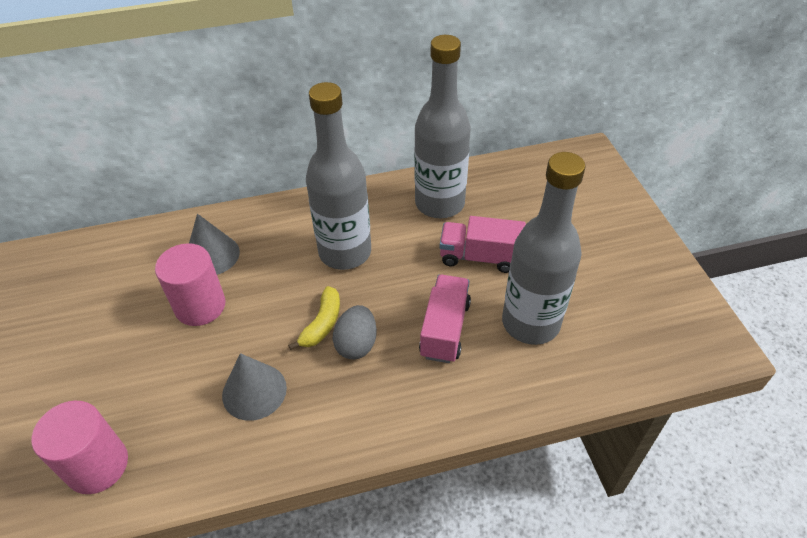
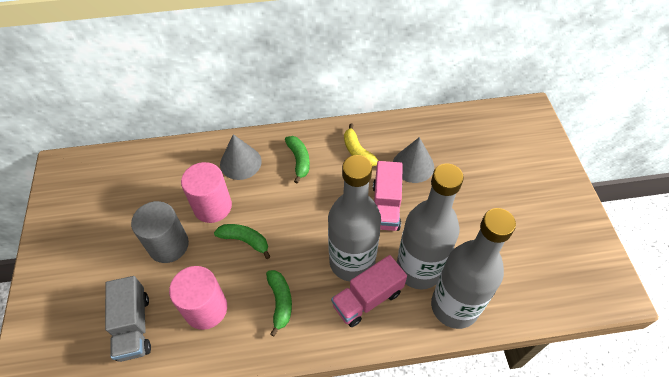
green banana: none = 0 -> [214,224,271,259] [266,270,292,337] [285,136,310,183] = 3
grey cylinder: none = 0 -> [131,201,189,263] = 1
grey egg: [333,305,377,359] = 1 -> none = 0
grey truck: none = 0 -> [105,276,151,362] = 1

